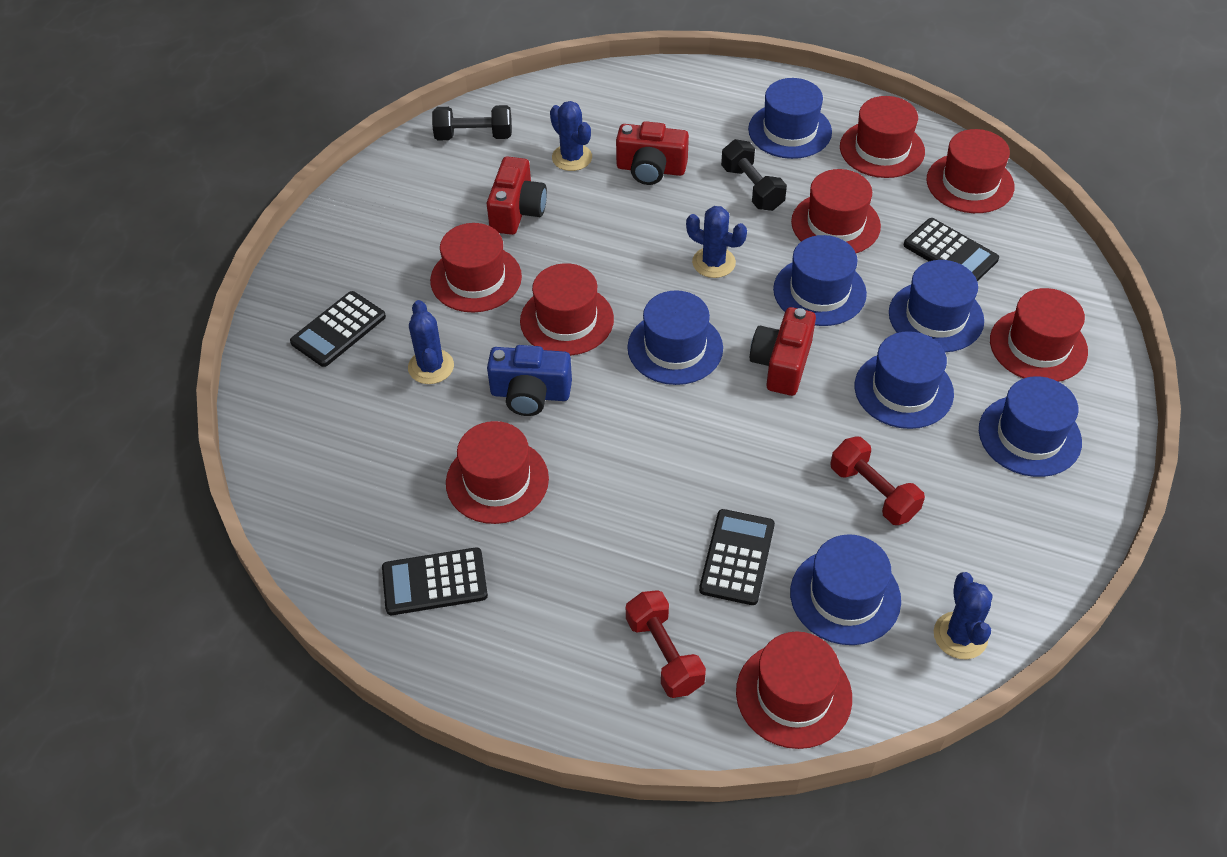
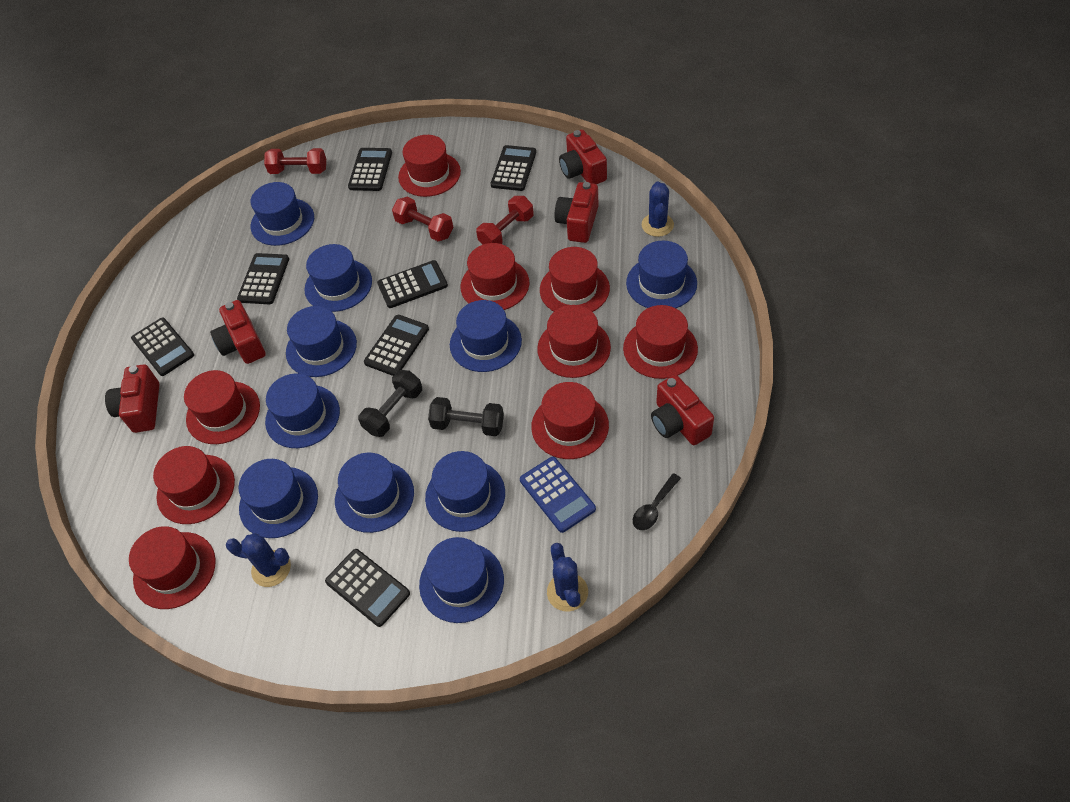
black calculator: [290,291,386,367] [382,547,488,615] [699,509,775,605] [904,218,999,281] = 4 -> [131,317,194,376] [237,253,289,304] [325,549,410,627] [348,148,392,191] [364,315,429,376] [377,260,448,308] [491,145,536,191] = 7
black spoon: none = 0 -> [633,473,681,530] = 1
blue cactus: [408,300,454,384] [550,101,592,171] [686,206,747,278] [934,572,992,659] = 4 -> [226,533,291,587] [547,543,588,612] [642,181,674,237] = 3
blue calculator: none = 0 -> [520,457,596,533] = 1
blue camera: [487,345,572,416] = 1 -> none = 0
blue hat: [627,290,723,385] [748,78,832,159] [773,235,867,326] [790,534,901,645] [855,331,954,429] [889,260,984,352] [979,376,1082,477] = 7 -> [239,459,318,538] [251,182,314,246] [265,374,340,448] [286,306,357,377] [304,244,372,312] [335,453,414,533] [419,537,504,623] [425,451,505,532] [450,300,522,372] [626,241,697,308] = 10
red camera: [487,156,547,235] [616,121,689,185] [750,307,816,396] = 3 -> [105,364,160,433] [210,300,266,364] [555,182,599,243] [559,130,607,184] [651,375,714,445] = 5
red dumbbell: [626,590,706,698] [830,437,925,525] = 2 -> [264,148,326,174] [392,197,454,241] [476,196,534,245] = 3
red hat: [430,223,522,312] [446,421,549,524] [520,263,614,356] [736,631,852,749] [791,169,881,253] [840,96,925,178] [926,129,1014,213] [990,288,1088,382] = 8 -> [129,526,216,609] [153,446,235,524] [184,370,260,444] [398,135,461,197] [461,243,529,310] [531,382,609,459] [537,305,611,378] [540,247,610,312] [623,305,698,379] = 9

